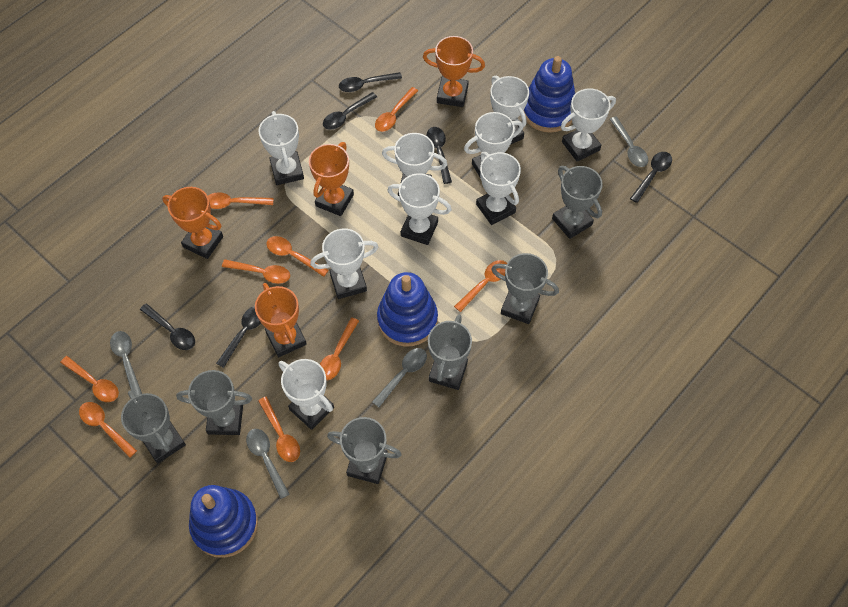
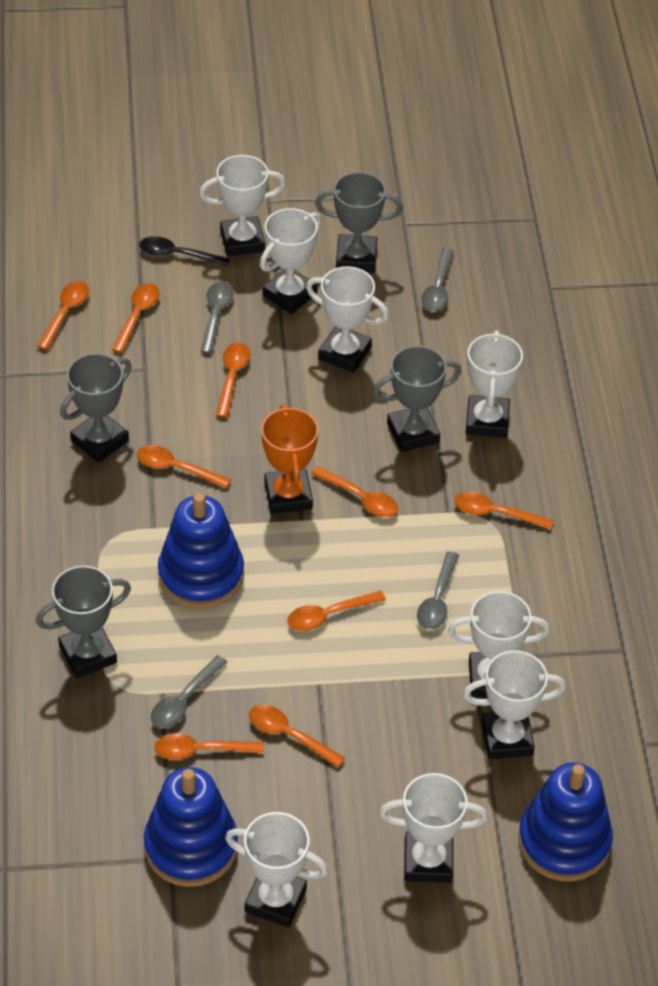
black spoon: [140,303,195,350] [216,306,261,368] [323,92,377,130] [339,72,402,92] [426,127,452,184] [630,152,672,203] = 6 -> [139,236,230,267] = 1
grey trophy: [121,391,186,463] [176,370,252,435] [327,417,402,484] [428,315,472,390] [491,253,559,324] [552,166,603,239] = 6 -> [36,565,131,678] [60,353,132,463] [315,172,403,273] [373,345,461,452] = 4
orange trophy: [162,187,223,259] [255,283,306,357] [309,142,354,216] [423,36,485,107] = 4 -> [261,404,319,514] = 1
white trophy: [258,111,304,185] [279,359,334,430] [310,228,378,299] [382,133,447,196] [387,173,452,245] [464,112,523,179] [476,152,521,225] [490,76,529,145] [561,88,616,162] = 9 -> [199,155,286,256] [225,812,328,927] [260,208,321,314] [306,266,389,373] [379,773,488,883] [448,591,550,698] [463,650,566,759] [466,331,523,438] = 8

